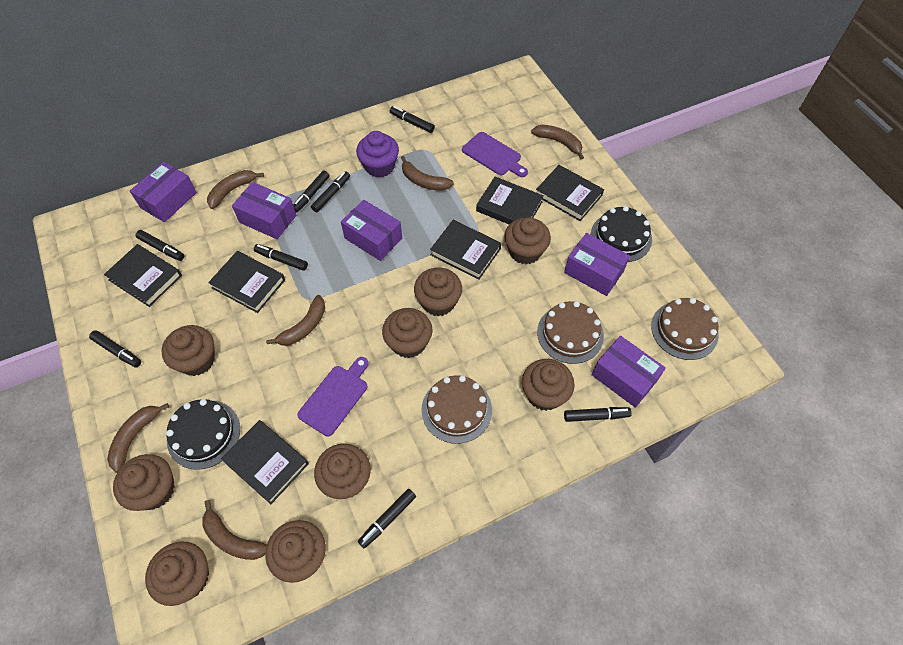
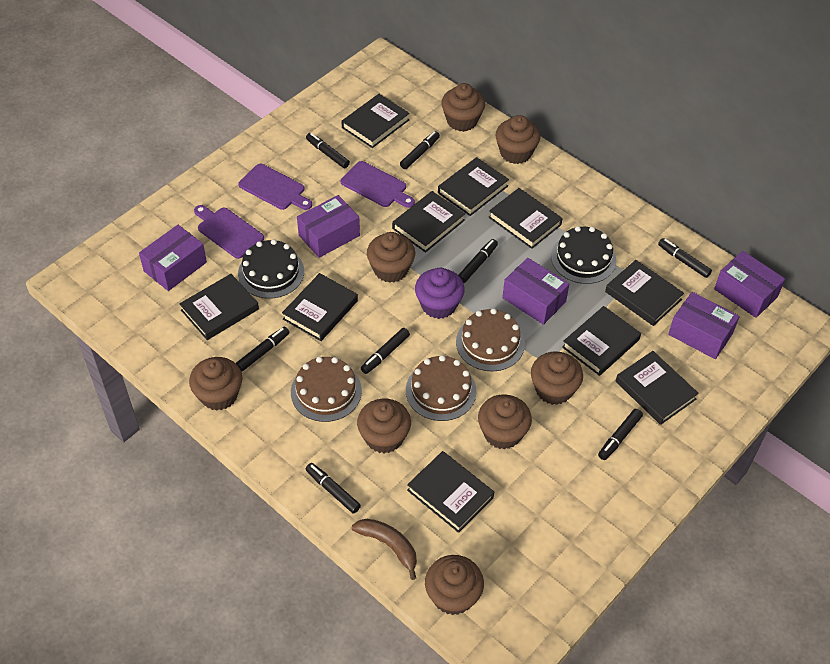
black book: [104,244,182,307] [208,251,285,313] [221,420,309,504] [430,220,501,280] [476,177,544,224] [536,165,604,221] = 6 -> [179,274,259,340] [282,273,358,341] [341,94,410,148] [392,191,465,253] [407,451,494,533] [438,157,509,216] [488,188,563,249] [562,306,641,376] [605,260,684,326] [616,351,699,425] = 10
brown banana: [107,403,169,473] [202,500,267,560] [207,170,264,209] [266,295,325,346] [401,156,454,191] [531,125,584,159] = 6 -> [352,519,417,580] = 1
brown cupcake: [113,454,174,511] [145,542,209,606] [161,325,215,376] [265,520,326,583] [314,443,371,499] [382,308,433,358] [414,268,462,316] [504,217,551,265] [522,359,575,411] = 9 -> [189,357,243,411] [357,399,411,454] [367,232,415,283] [425,555,484,615] [441,83,485,132] [478,394,532,449] [496,115,540,164] [531,351,583,405] = 8
purple cutting board: [297,357,369,436] [462,132,528,177] = 2 -> [194,205,264,259] [238,164,312,210] [341,161,415,208] = 3

